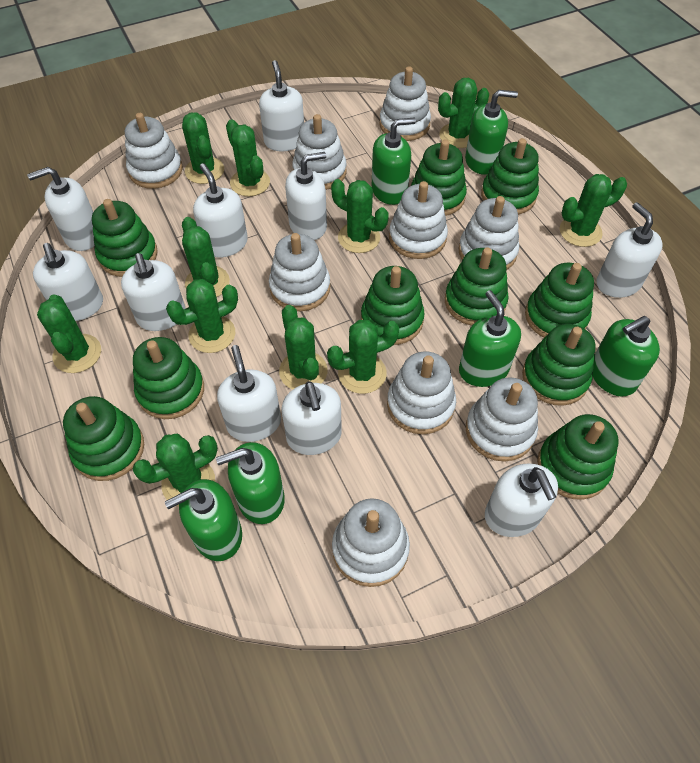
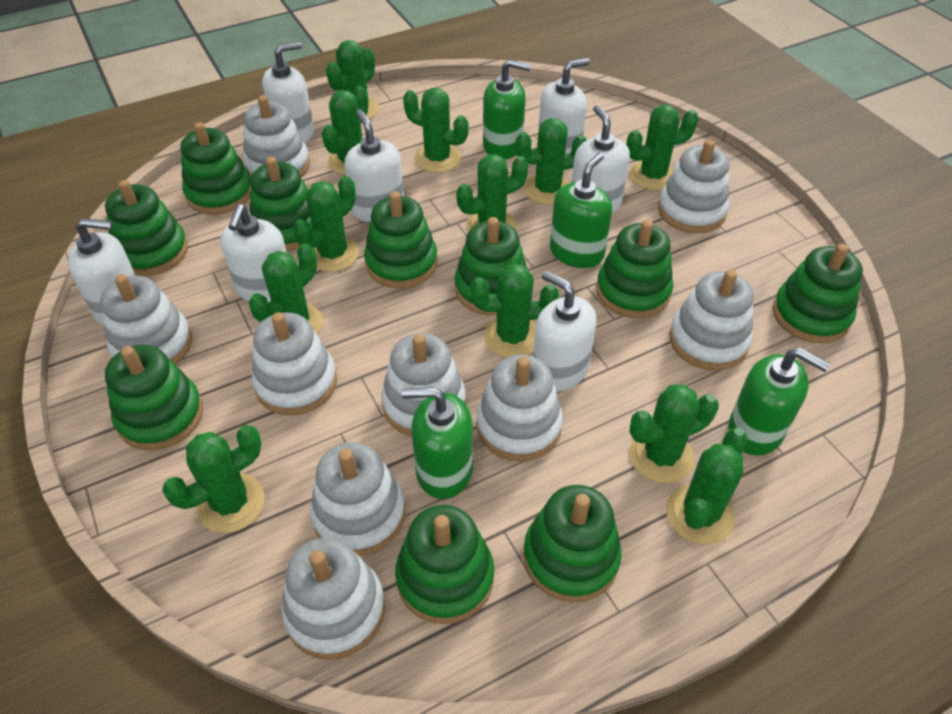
green cactus: [37,294,101,373] [133,433,218,507] [166,279,238,353] [182,112,224,184] [182,217,230,297] [226,119,270,196] [279,305,328,390] [327,320,399,394] [331,179,389,253] [438,78,489,148] [560,174,627,247] = 11 -> [162,425,265,533] [249,243,323,334] [293,176,359,272] [322,86,369,175] [326,40,379,119] [403,88,469,173] [456,154,528,232] [470,263,559,358] [515,118,586,205] [626,105,699,191] [629,385,719,483] [666,428,748,545] = 12
green soap dispenser: [165,479,242,561] [216,442,285,524] [372,118,416,205] [459,290,521,387] [465,90,518,175] [593,316,660,397] = 6 -> [402,387,473,499] [483,59,531,159] [550,153,612,268] [728,348,830,456] = 4
white soap dispenser: [27,167,95,251] [33,243,103,321] [121,253,186,331] [193,163,248,257] [217,345,281,442] [259,60,304,151] [281,381,342,455] [285,152,327,240] [485,463,558,537] [597,202,663,298] = 10 -> [68,218,136,326] [220,204,286,303] [262,42,314,143] [344,110,404,222] [533,271,596,392] [538,58,590,154] [572,105,630,214] = 7

